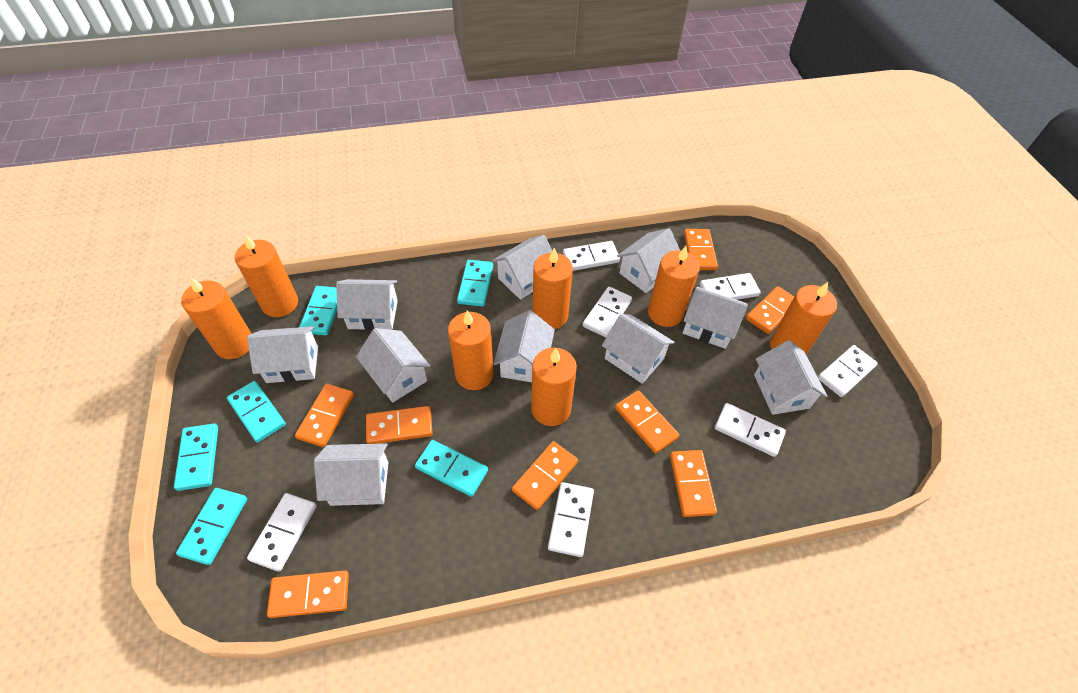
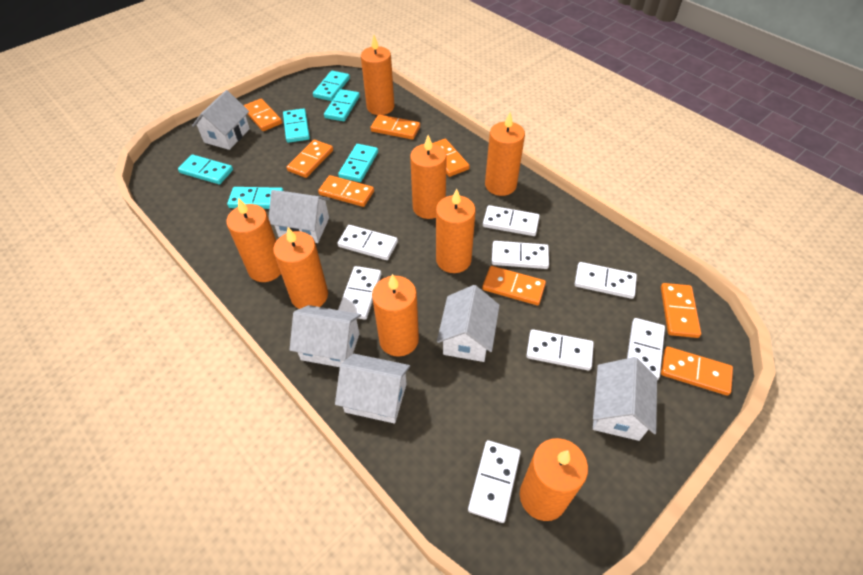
orange candle: [181,277,252,359] [235,234,298,317] [448,310,494,390] [531,348,577,426] [533,248,573,329] [648,246,700,327] [770,282,837,355] = 7 -> [226,198,281,282] [273,227,328,309] [361,35,394,115] [372,274,419,357] [410,135,447,219] [436,189,476,273] [485,112,525,196] [520,438,588,521] = 8
white domino: [247,493,317,572] [548,482,594,557] [563,241,620,271] [583,286,632,337] [700,273,761,300] [715,403,786,457] [818,345,878,397] = 7 -> [337,225,398,260] [338,266,381,320] [468,440,521,523] [483,205,540,236] [492,241,549,269] [526,329,594,371] [575,262,637,299] [627,318,665,380] = 8
white house: [247,326,318,383] [314,443,389,506] [336,279,398,330] [356,328,430,403] [492,235,552,300] [494,310,555,382] [602,314,675,384] [617,228,680,293] [683,287,748,349] [754,340,827,415] = 10 -> [192,90,250,150] [269,190,330,243] [290,305,361,367] [335,354,410,423] [437,285,500,362] [593,357,657,441] = 6

